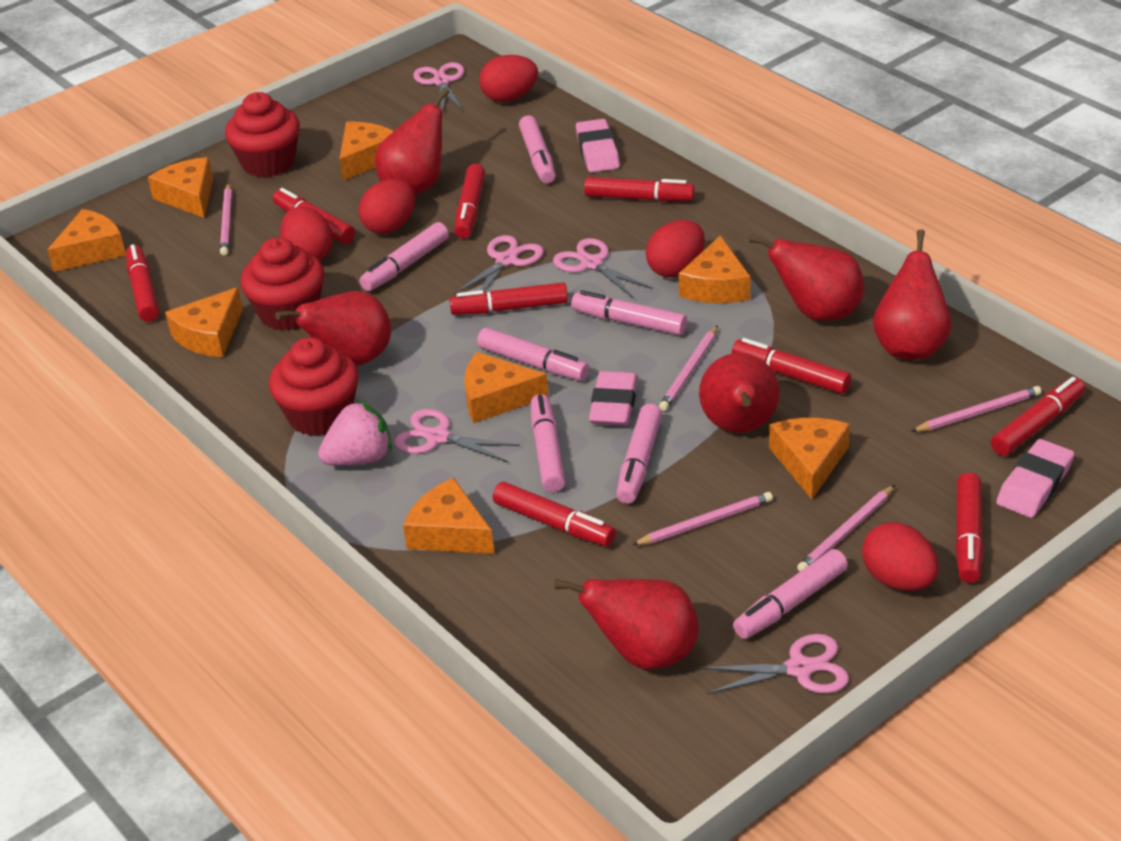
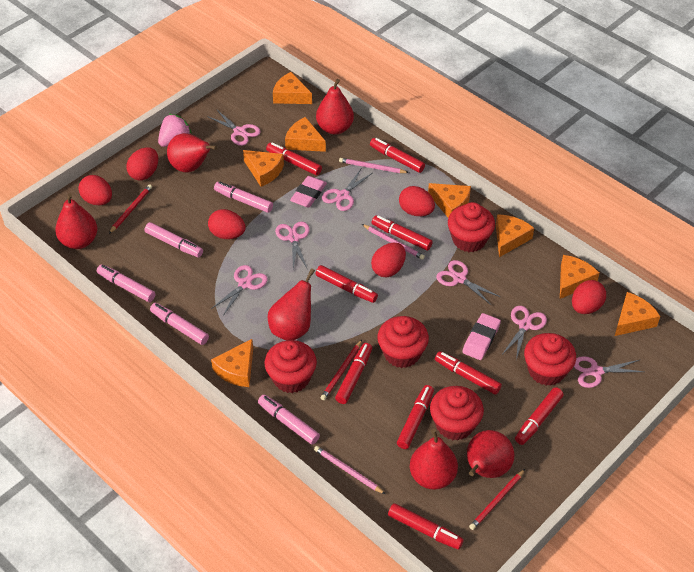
pink eraser: [576,119,620,173] [589,371,638,426] [996,439,1074,518] = 3 -> [290,176,327,208] [462,313,501,360] = 2
pink marker: [359,222,449,291] [477,328,589,381] [519,115,556,183] [531,394,566,492] [571,290,687,335] [616,404,662,504] [733,549,848,639] = 7 -> [97,264,155,302] [145,222,203,257] [150,303,209,345] [214,182,273,213] [258,395,320,445] = 5
pink pencil: [220,183,232,256] [632,492,773,545] [659,325,718,411] [797,485,895,572] [911,386,1041,432] = 5 -> [314,446,385,494] [339,158,409,173] [362,224,425,260] = 3
pink scissors: [394,409,520,462] [413,62,464,112] [454,235,544,294] [553,238,653,299] [701,634,849,694] = 5 -> [207,109,261,146] [211,265,268,316] [275,222,310,270] [322,169,372,211] [436,260,500,305] [502,306,547,360] [574,356,644,388] = 7
red cupcake: [225,92,300,177] [241,237,324,331] [269,337,359,436] = 3 -> [265,340,317,393] [378,316,429,368] [430,386,484,441] [448,202,495,252] [524,333,576,386] = 5
red egg: [280,206,333,261] [359,179,415,234] [479,55,538,102] [646,220,705,278] [862,522,939,591] = 5 -> [78,175,112,205] [126,147,158,180] [208,209,246,239] [371,243,406,277] [399,186,435,216] [572,280,606,314] = 6
red pencil: none = 0 -> [109,184,152,234] [321,340,362,400] [469,469,525,530] = 3

